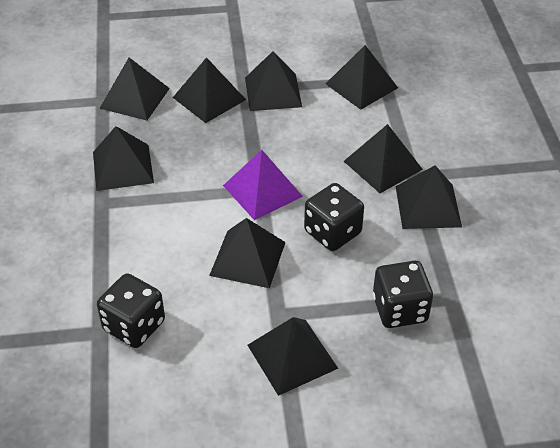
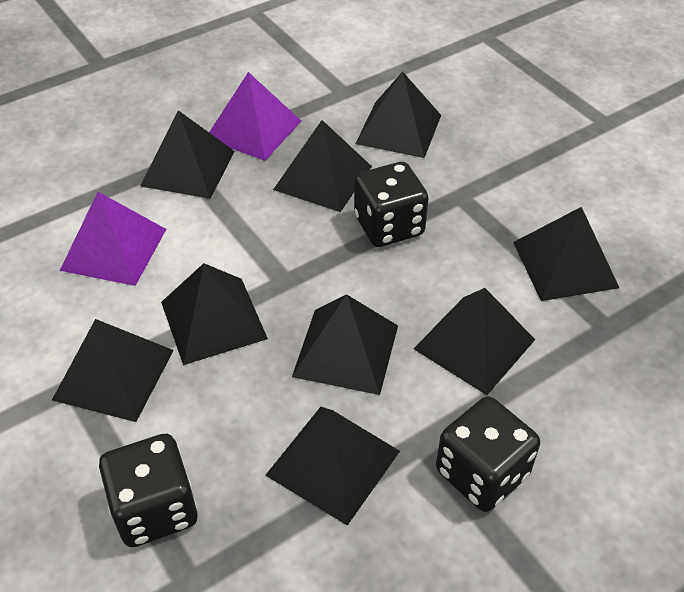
purple pyramid: [223,150,303,220] = 1 -> [60,192,166,286] [209,72,301,161] = 2

